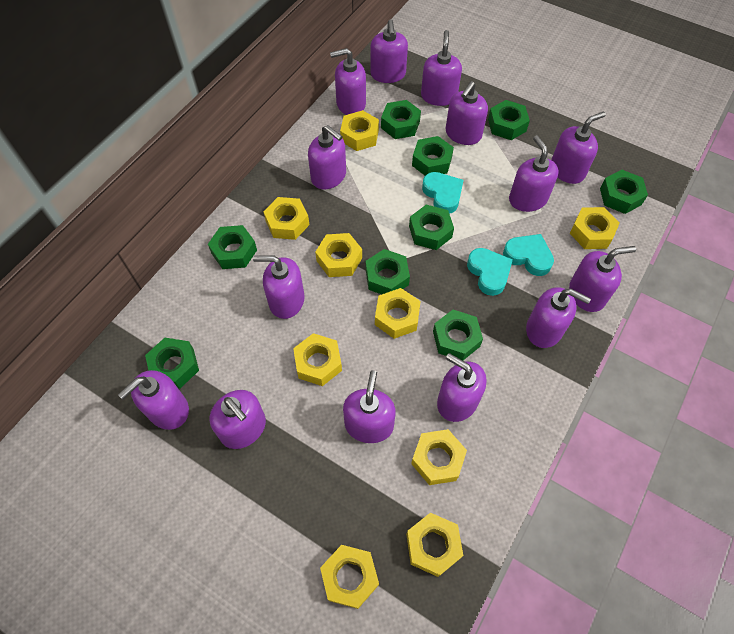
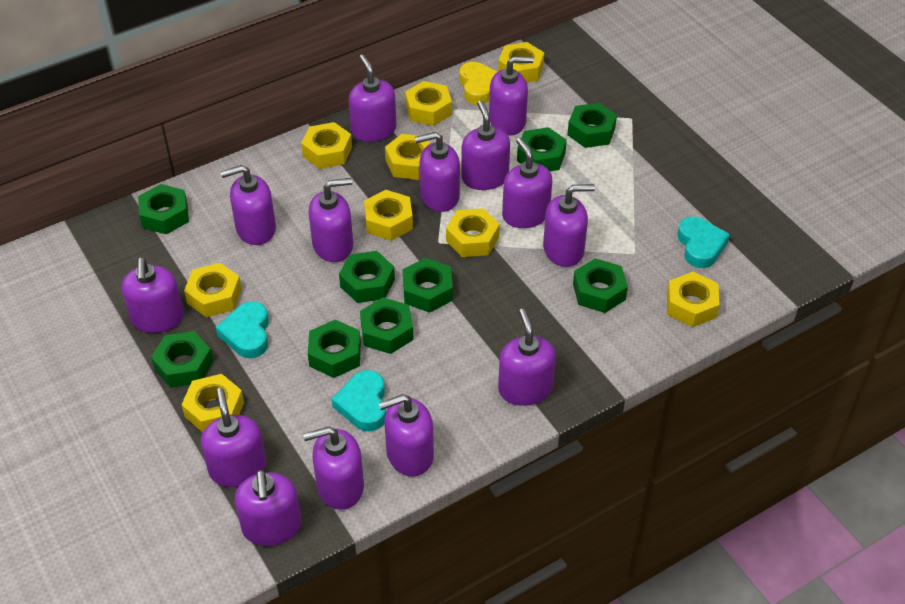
yellow heart: none = 0 -> [460,62,497,104] = 1

